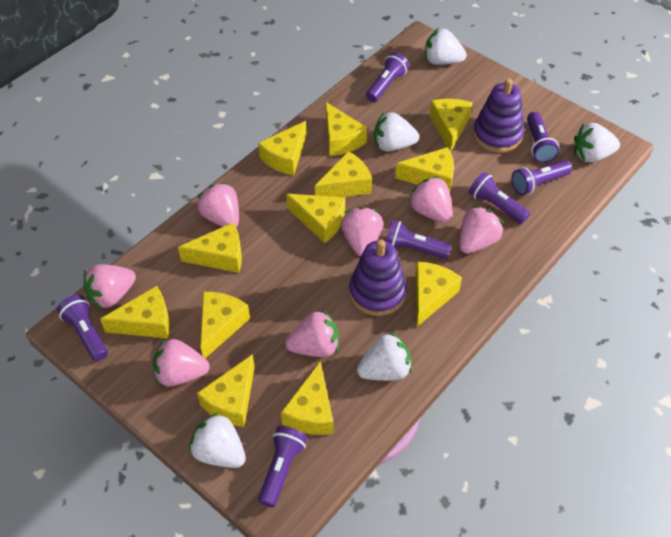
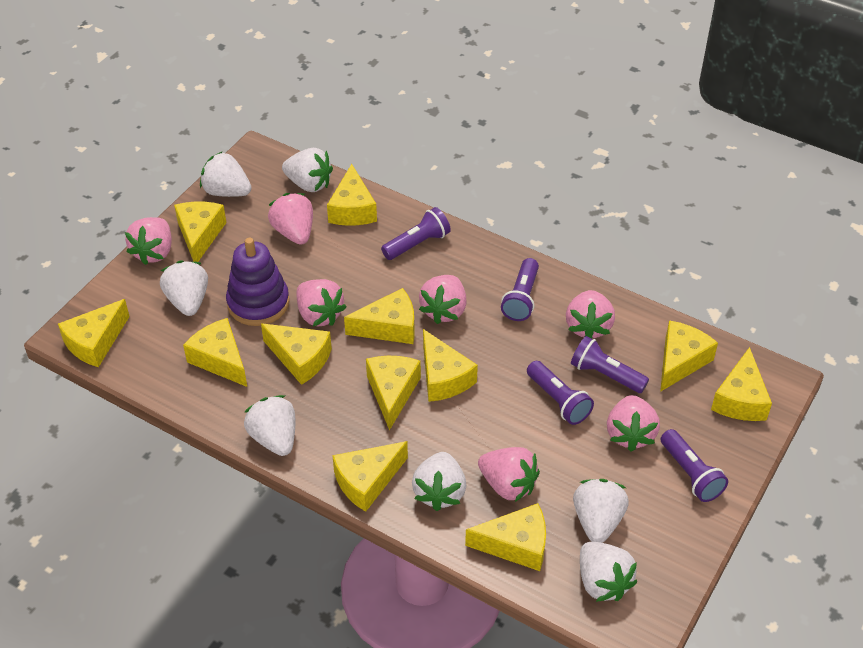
purple flashlight: [57,295,108,361] [258,426,307,507] [366,52,409,102] [386,220,452,259] [469,172,530,224] [511,160,572,195] [527,112,559,163] = 7 -> [381,207,451,260] [501,258,539,321] [527,361,594,425] [571,336,649,393] [661,429,728,502] = 5
purple stacking toy: [349,239,407,316] [473,78,524,153] = 2 -> [226,238,289,326] = 1
white strawberry: [189,413,246,468] [357,332,412,381] [374,112,419,151] [425,28,467,65] [574,123,620,163] = 5 -> [160,260,208,316] [200,151,252,197] [244,395,295,456] [282,148,333,192] [412,452,466,511] [573,479,629,543] [580,542,637,602] = 7

